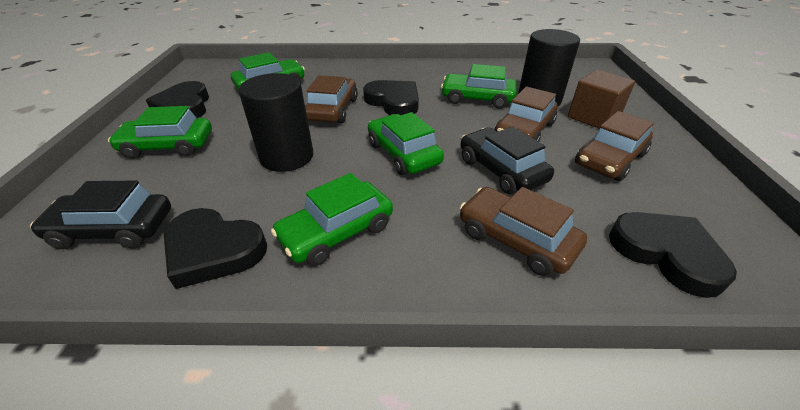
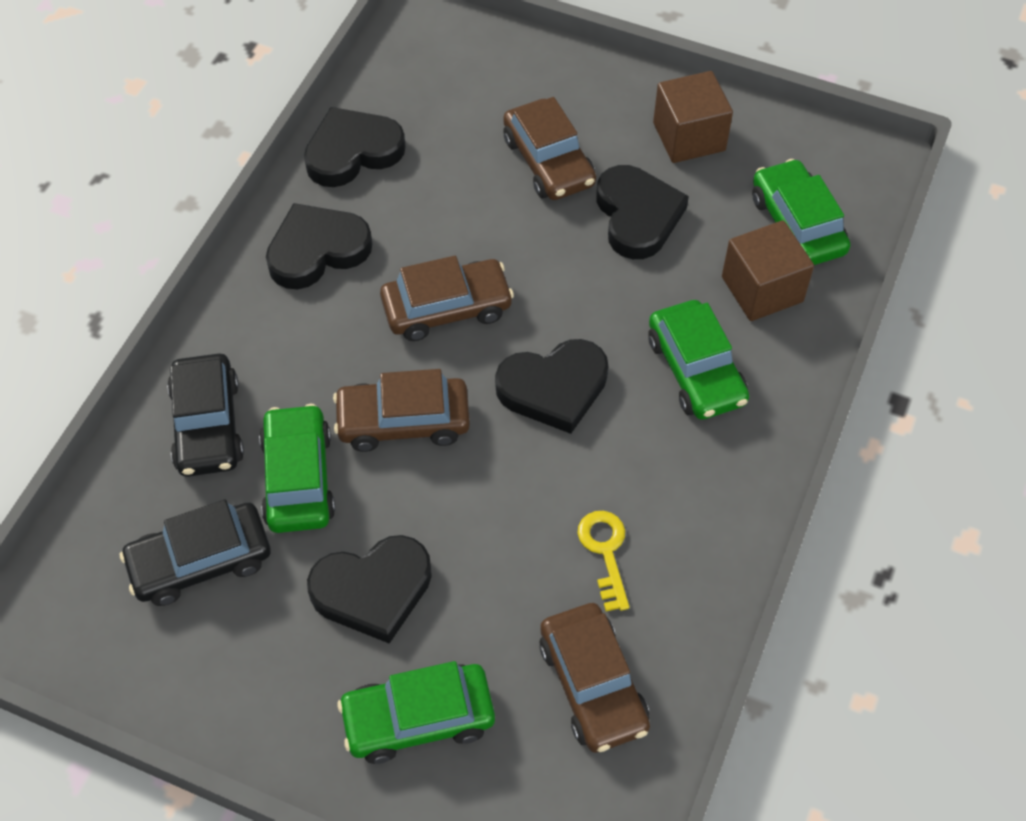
black cylinder: [238,73,313,172] [518,29,580,107] = 2 -> none = 0
black heart: [146,81,209,118] [164,208,267,289] [363,80,419,115] [609,212,737,298] = 4 -> [266,203,372,289] [304,107,406,187] [307,535,432,644] [495,339,609,434] [596,165,689,259] = 5
brown cube: [568,70,635,129] = 1 -> [653,71,733,163] [722,220,814,321] = 2
green car: [108,106,212,159] [231,52,305,90] [271,173,393,266] [368,112,444,175] [441,64,517,109] = 5 -> [259,404,335,533] [338,661,495,764] [648,300,749,420] [752,159,850,265] = 4
yellow key: none = 0 -> [577,511,629,611] = 1

